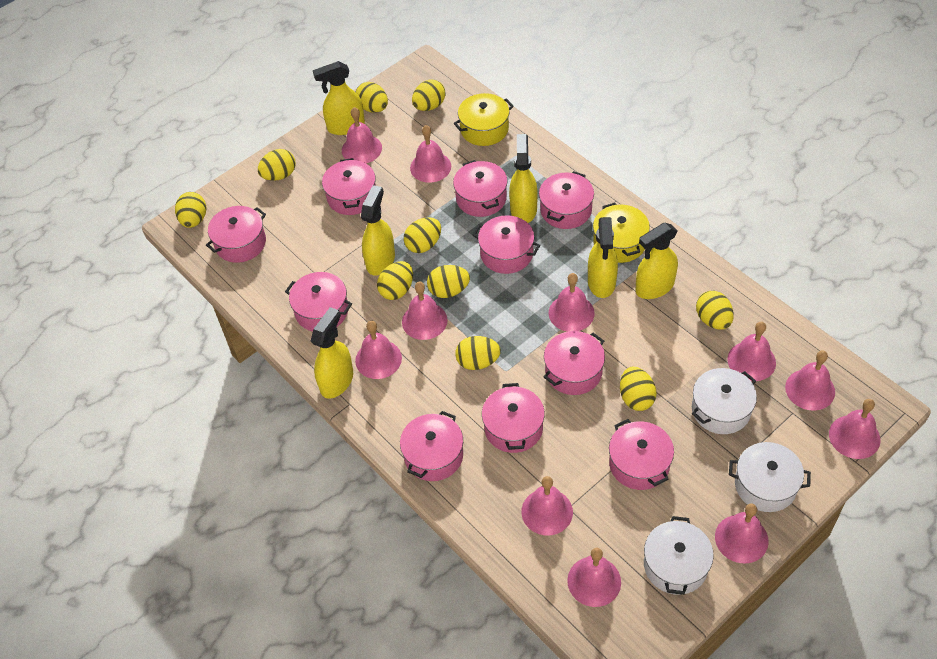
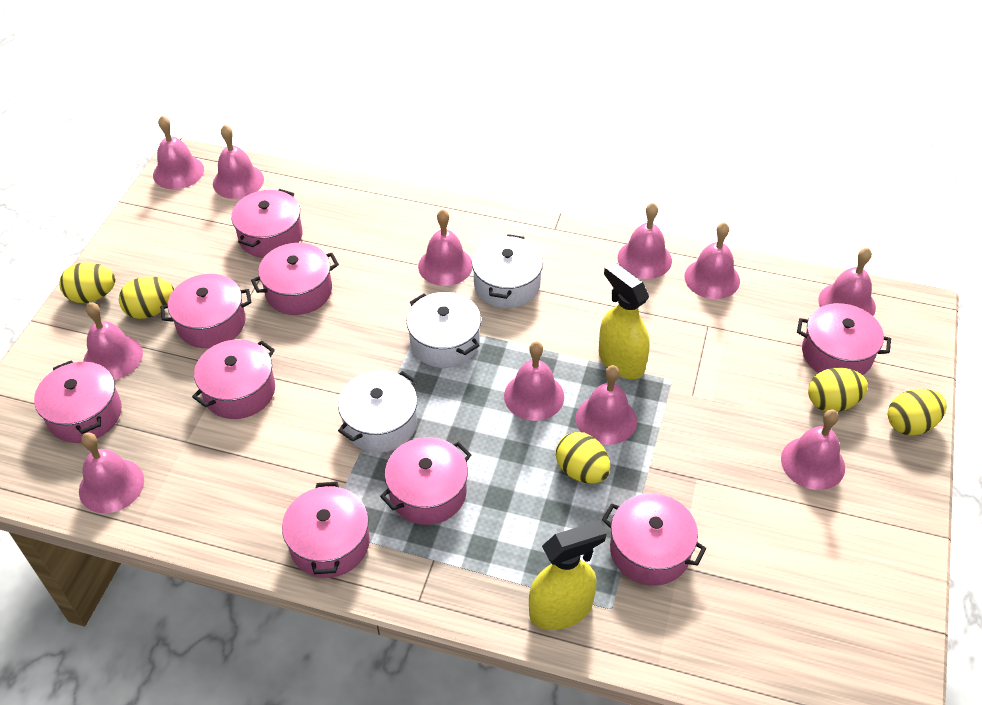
pink pot: [206,206,266,263] [285,272,352,331] [322,158,376,215] [400,411,463,481] [453,160,508,217] [473,215,540,274] [482,383,545,453] [539,171,594,229] [544,331,605,395] [609,419,674,490] = 10 -> [34,361,122,443] [160,274,251,348] [192,339,275,419] [231,189,302,258] [251,243,339,315] [282,482,370,578] [380,437,472,525] [602,493,706,586] [797,303,891,375] = 9
yellow egg: [175,192,207,228] [258,149,296,181] [356,82,388,113] [377,261,413,300] [404,217,441,253] [412,80,445,111] [427,265,470,298] [455,336,501,370] [620,367,657,411] [696,291,734,330] = 10 -> [59,262,115,303] [119,276,174,319] [556,432,610,484] [808,368,868,412] [888,389,947,436] = 5
yellow pot: [454,93,514,146] [593,203,650,263] = 2 -> none = 0
yellow spray bottle: [310,307,353,399] [313,61,365,135] [361,185,395,276] [509,134,538,223] [588,217,618,298] [636,223,678,299] = 6 -> [529,520,607,630] [599,262,650,379] = 2

